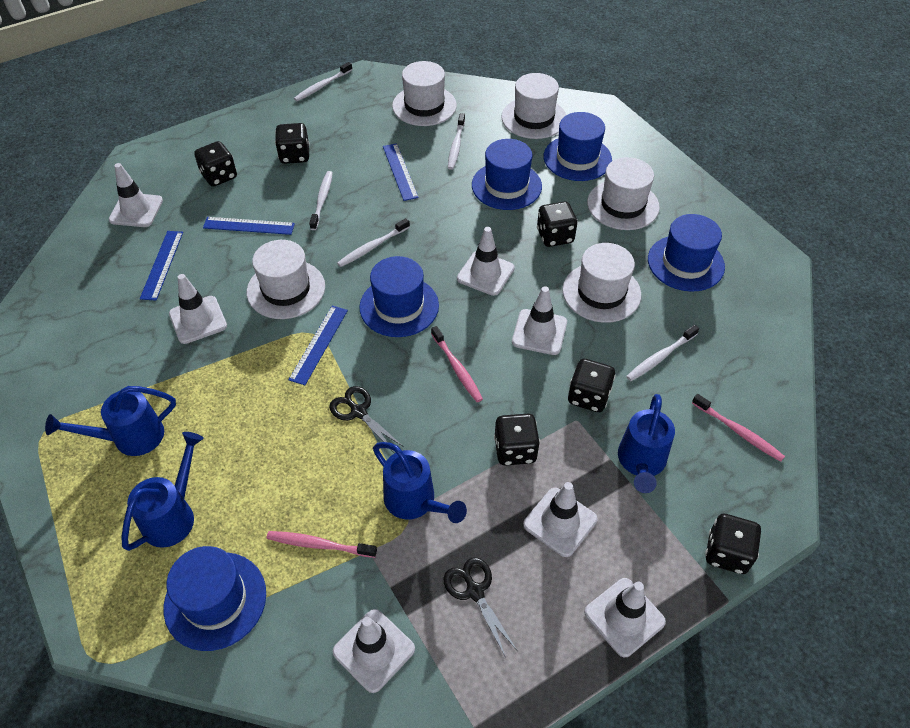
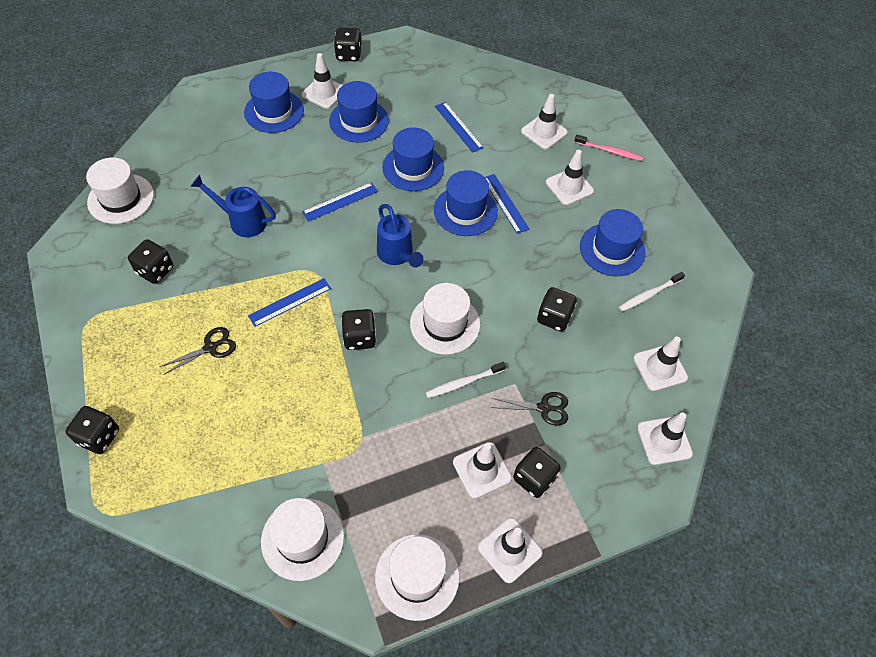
blue watering can: [45,386,176,456] [121,432,204,551] [373,442,467,523] [618,394,675,493] = 4 -> [191,175,276,237] [377,204,424,268] = 2
pink toothbrush: [267,531,377,558] [431,326,483,402] [692,394,785,462] = 3 -> [574,135,643,161] = 1
white hat: [247,240,325,319] [392,61,457,126] [501,73,566,139] [563,243,641,323] [587,157,660,230] = 5 -> [86,158,154,224] [261,498,344,581] [375,534,460,621] [410,283,480,355] = 4
white toothbrush: [294,62,352,101] [309,171,333,230] [337,218,410,267] [448,113,465,170] [626,325,699,381] = 5 -> [426,362,506,398] [619,272,685,312] = 2

